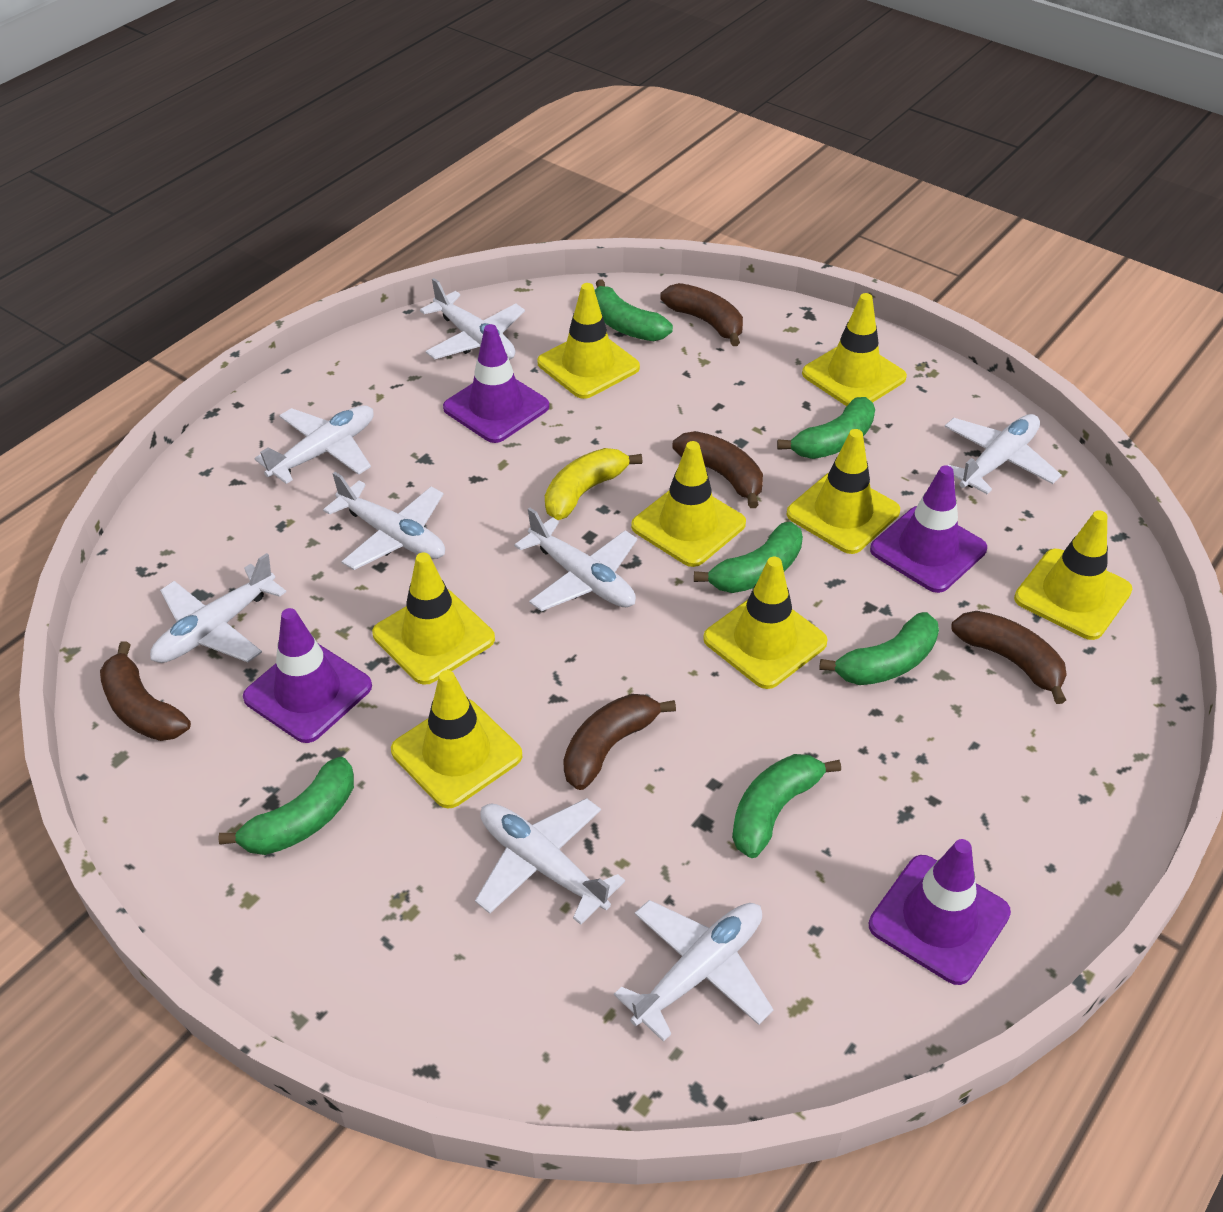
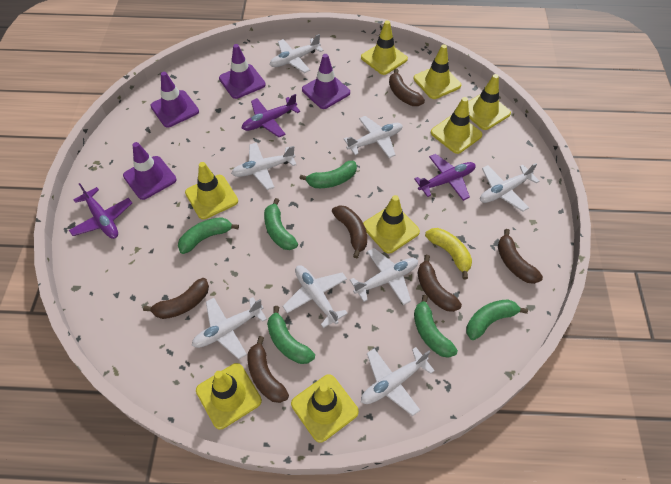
brown banana: [100,641,191,741] [563,694,676,790] [660,283,743,346] [672,431,763,508] [951,611,1067,704] = 5 -> [143,278,209,319] [248,336,289,403] [332,205,367,258] [389,69,425,106] [418,255,462,312] [498,229,543,284] = 6
purple plane: none = 0 -> [69,183,132,239] [241,94,300,137] [414,154,476,201] = 3

